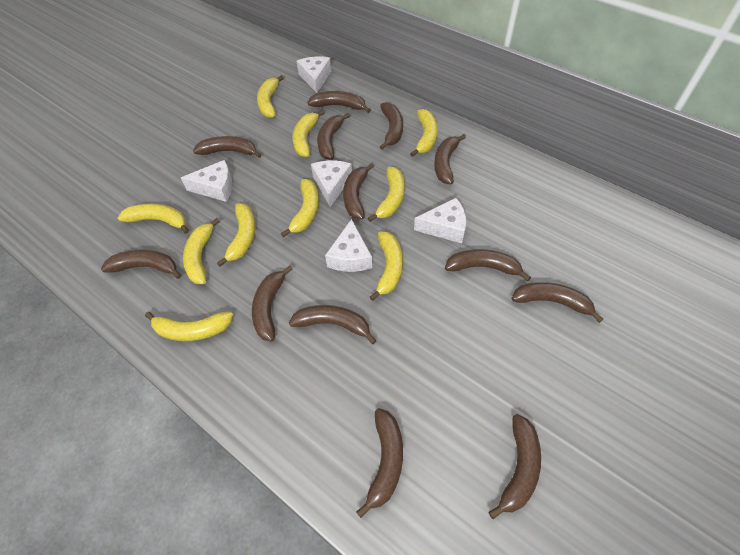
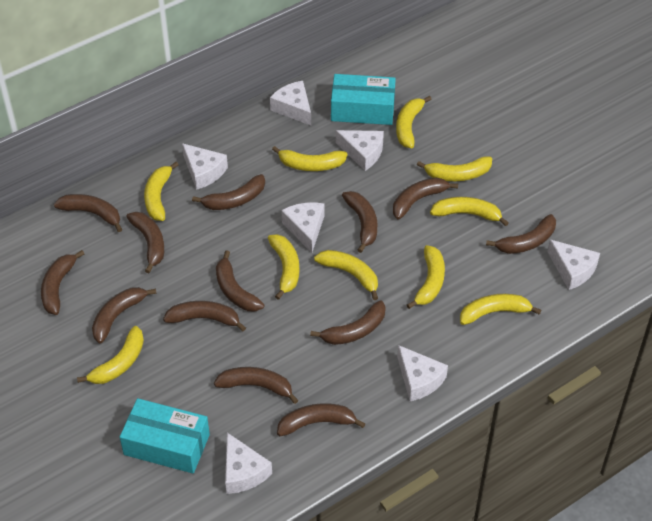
turquoise box: none = 0 -> [120,398,210,473] [331,74,396,125] = 2
white cheese: [181,160,233,202] [297,56,331,93] [311,161,352,207] [325,219,372,272] [414,198,466,243] = 5 -> [182,143,228,190] [225,433,272,494] [270,81,311,126] [281,202,325,253] [336,130,384,171] [397,345,448,401] [547,240,600,290] = 7

